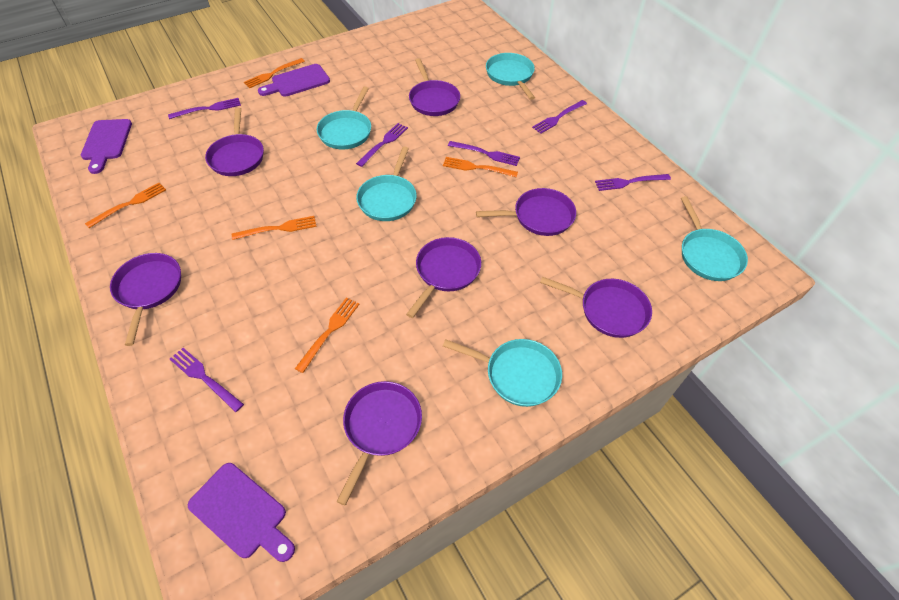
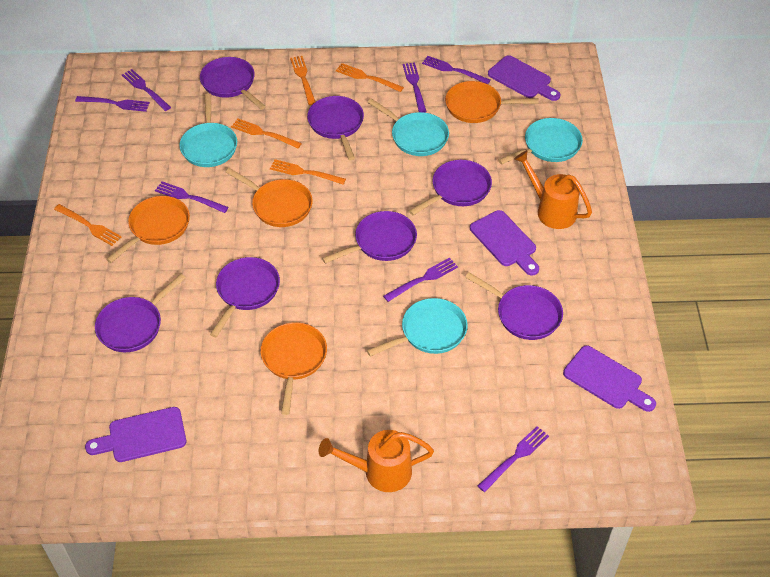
orange pan: none = 0 -> [106,196,190,263] [226,168,313,227] [260,322,327,415] [445,81,539,123] = 4
orange watering can: none = 0 -> [319,430,434,492] [514,150,592,229] = 2
purple cutting board: [81,119,132,174] [188,463,295,562] [258,64,330,97] = 3 -> [85,407,186,462] [470,210,539,276] [488,55,560,101] [563,346,656,412] = 4
purple fork: [168,98,241,119] [170,348,244,412] [356,123,408,167] [448,141,520,166] [532,100,587,134] [595,174,671,191] = 6 -> [75,96,150,112] [122,69,171,111] [155,181,229,213] [383,257,458,302] [403,62,427,113] [422,56,491,84] [478,426,549,492] = 7
turquoise pan: [317,87,371,149] [356,146,417,221] [443,339,562,407] [486,53,535,100] [681,196,748,281] = 5 -> [179,93,237,167] [367,298,468,356] [368,98,449,156] [498,118,583,164] = 4

